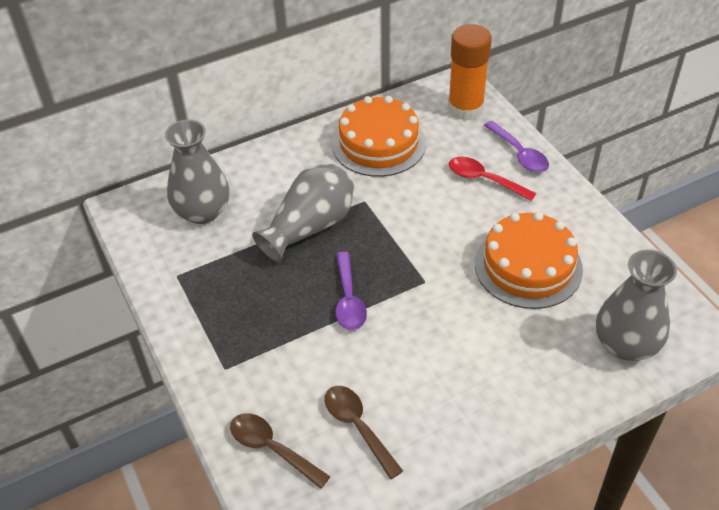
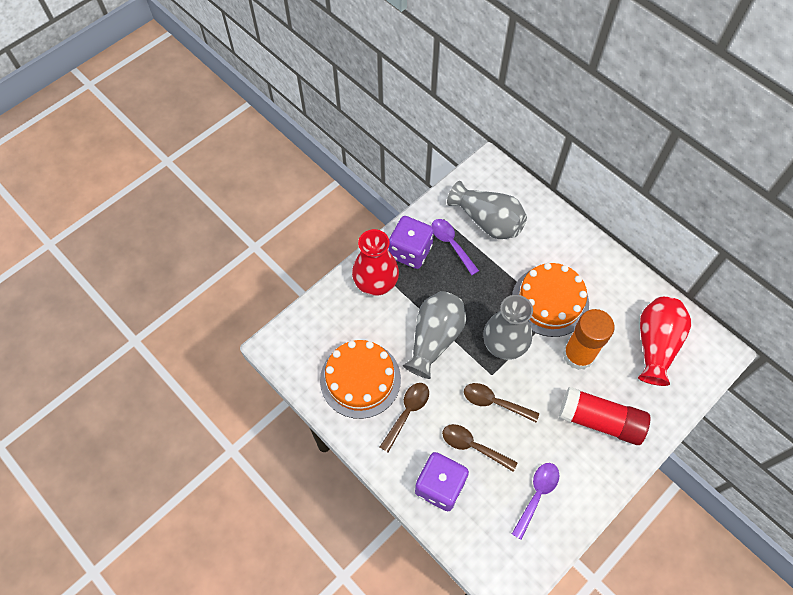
brown spoon: [230,413,330,489] [325,386,403,479] = 2 -> [380,383,429,452] [442,424,518,472] [464,383,539,422] = 3
purple dice: none = 0 -> [389,216,434,269] [415,452,469,511] = 2
red glue stick: none = 0 -> [559,387,650,445] = 1
red spoon: [449,157,536,201] = 1 -> none = 0
red vase: none = 0 -> [352,229,399,296] [638,297,691,386] = 2

